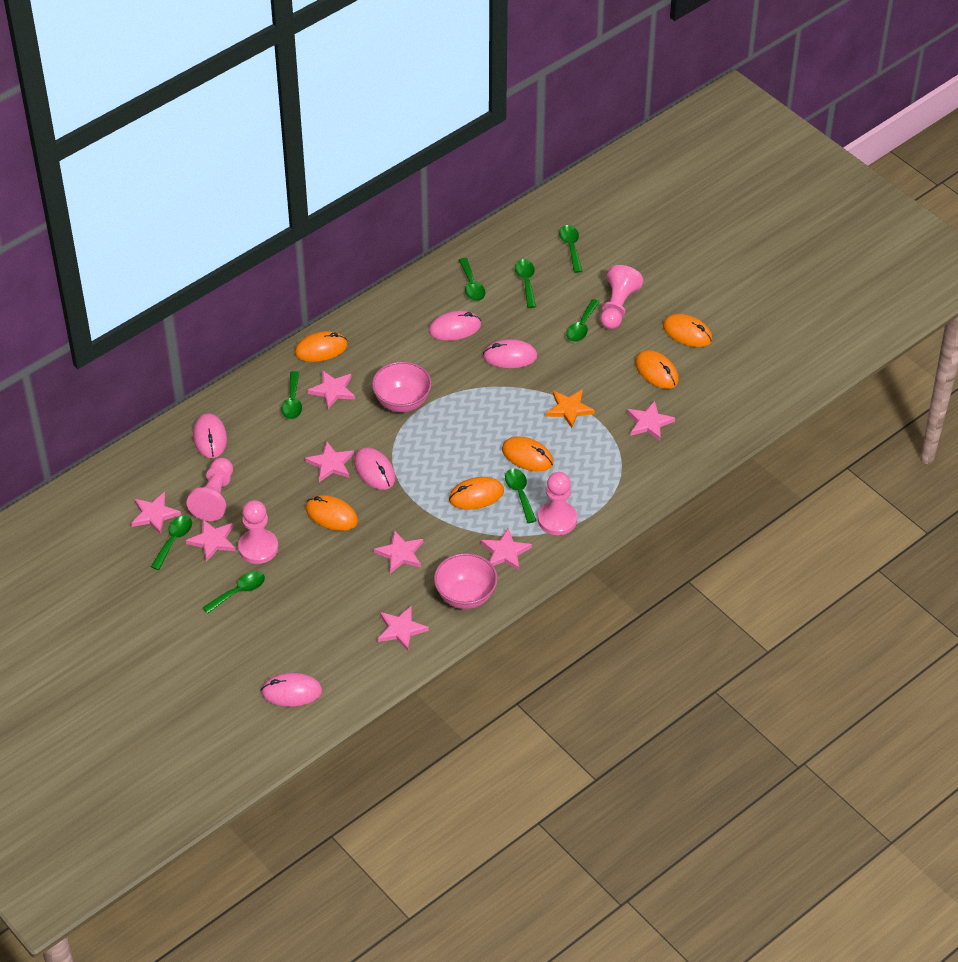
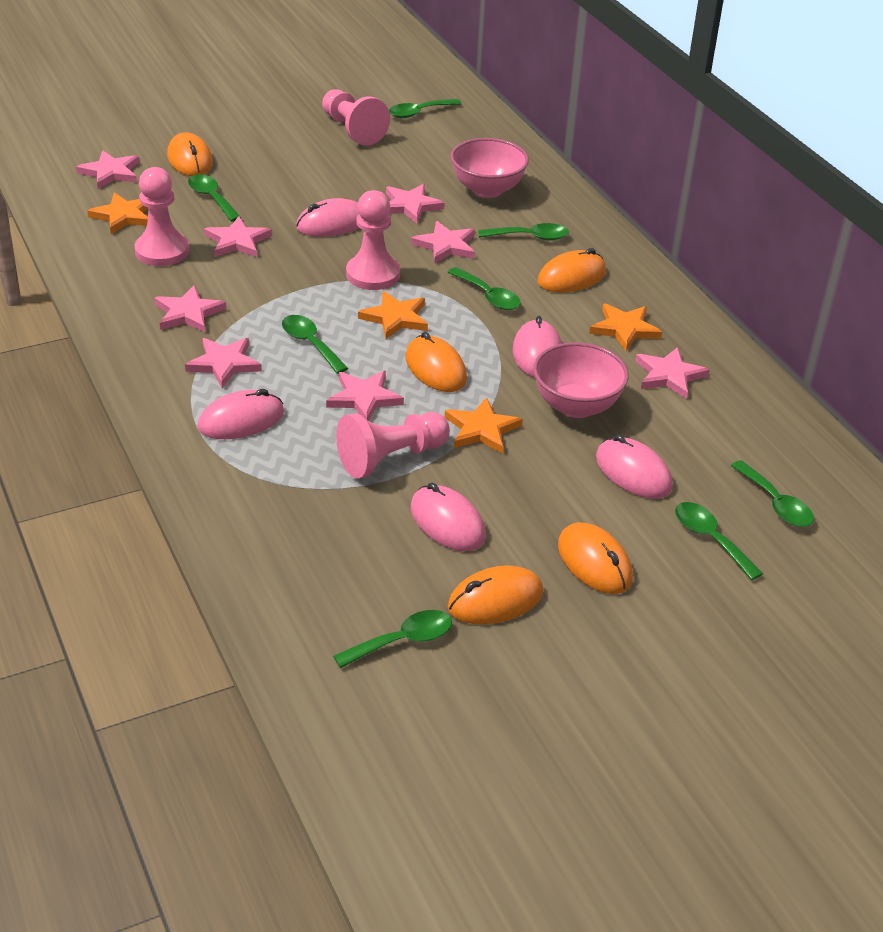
orange mouse: [295,331,348,362] [306,495,358,531] [449,477,504,510] [502,436,554,472] [635,350,679,389] [663,314,713,347] = 6 -> [167,132,213,176] [405,332,467,392] [448,566,543,624] [538,248,606,292] [558,522,633,594] = 5
orange star: [546,389,595,428] = 1 -> [87,192,148,234] [358,291,428,339] [445,398,523,454] [589,303,662,351] = 4

